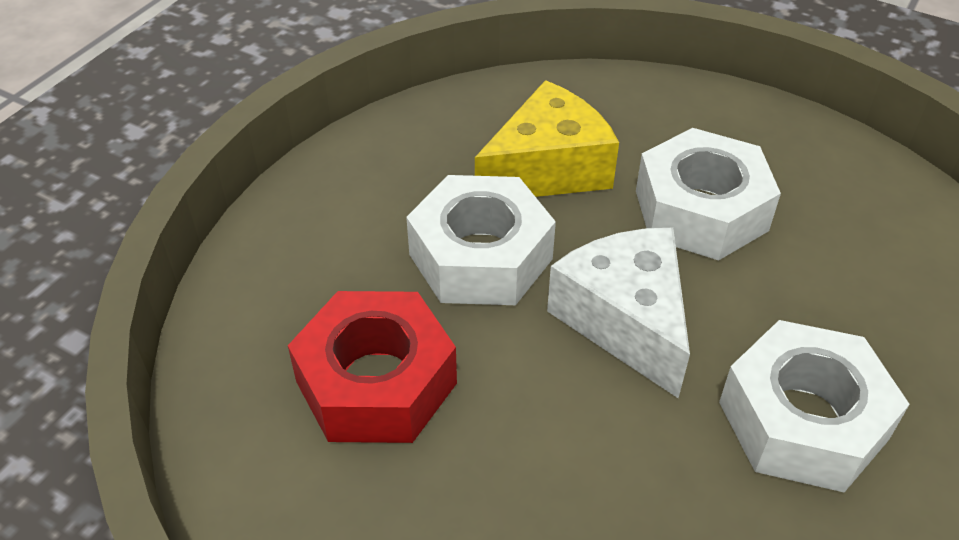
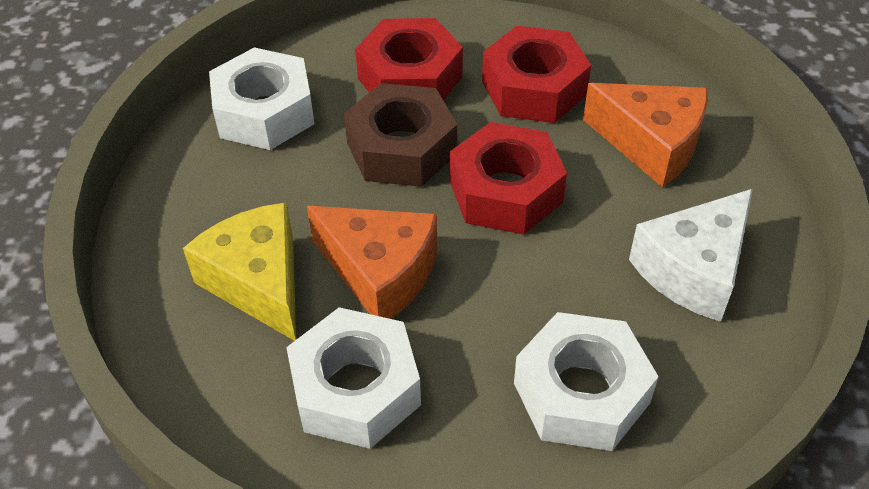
brown nut: none = 0 -> [344,83,457,187] = 1
orange cheese: none = 0 -> [307,206,437,319] [583,83,708,187] = 2
red nut: [288,291,457,443] = 1 -> [355,18,463,101] [450,122,567,235] [482,26,591,123] = 3

